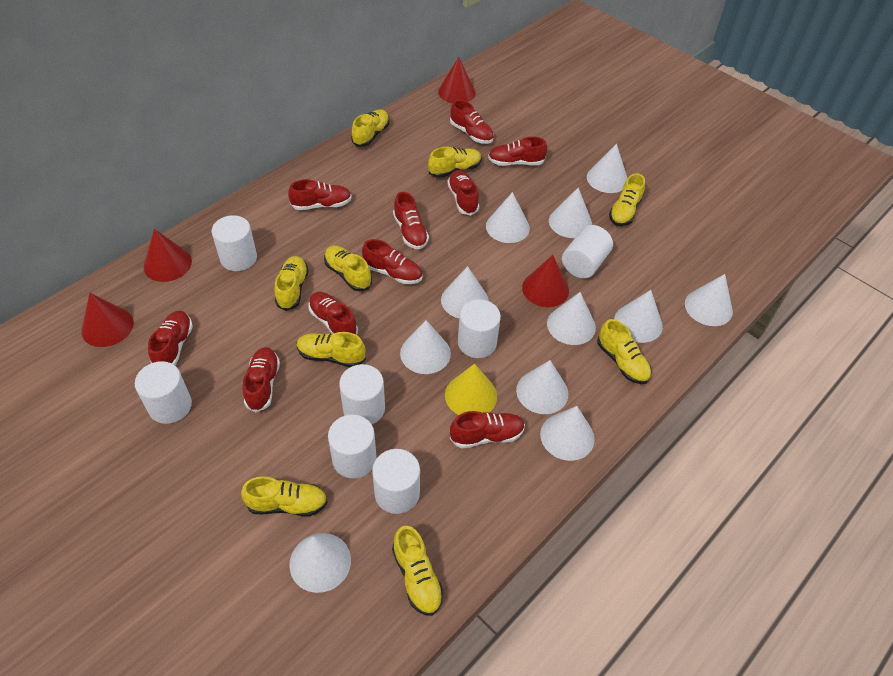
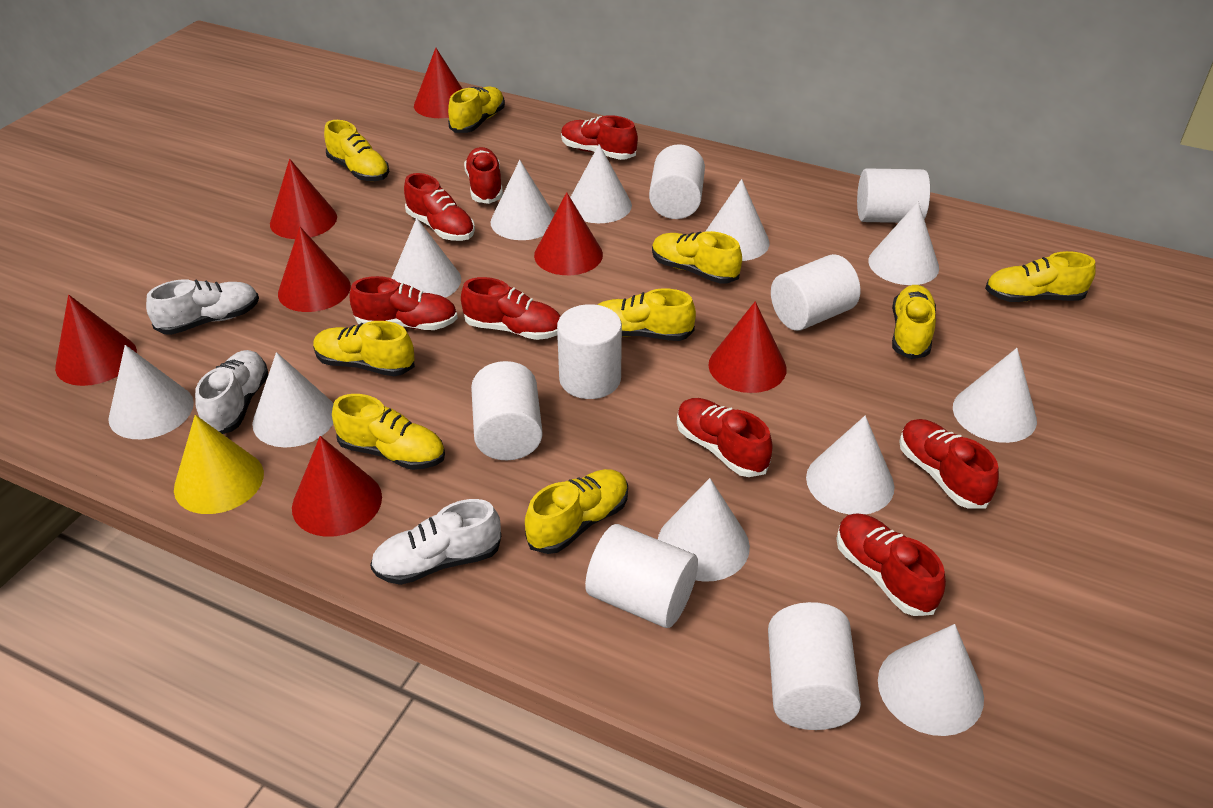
red cone: [81,293,134,347] [143,229,192,282] [438,57,476,103] [522,255,569,307] = 4 -> [55,295,137,386] [270,159,337,239] [278,226,351,312] [292,436,382,537] [414,48,462,118] [534,192,603,275] [709,301,787,393] = 7
red shoe: [148,311,193,366] [243,347,280,412] [288,179,352,210] [309,292,358,335] [362,239,423,284] [393,192,429,249] [447,170,479,215] [450,100,494,144] [450,411,525,449] [488,137,547,166] = 10 -> [350,276,458,330] [404,173,475,241] [461,277,561,340] [464,147,503,204] [561,115,638,160] [677,398,773,477] [836,514,946,616] [899,419,999,509] = 8
white shoe: none = 0 -> [146,279,259,335] [195,350,269,434] [370,499,501,585] = 3

